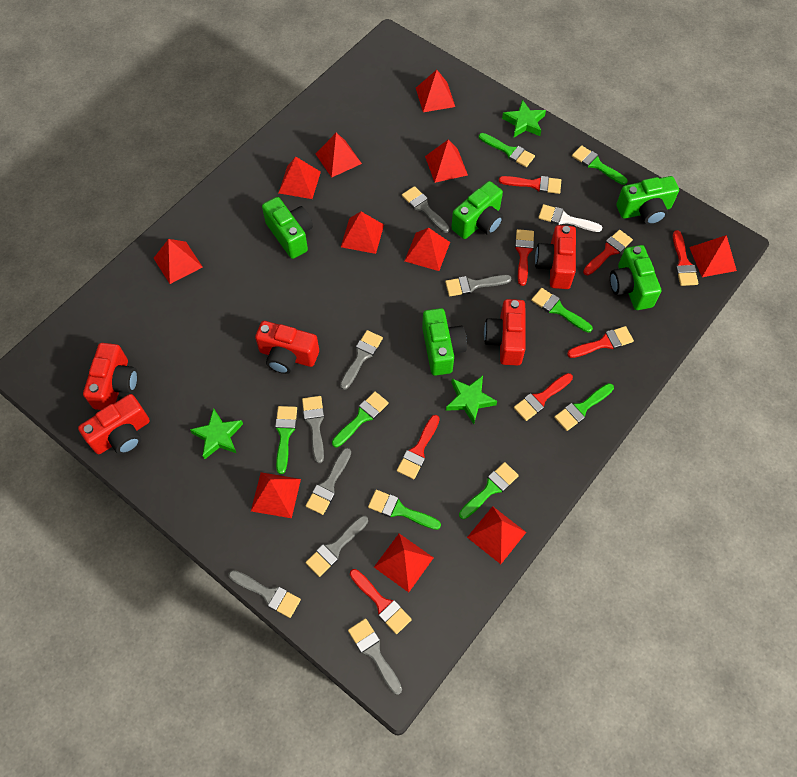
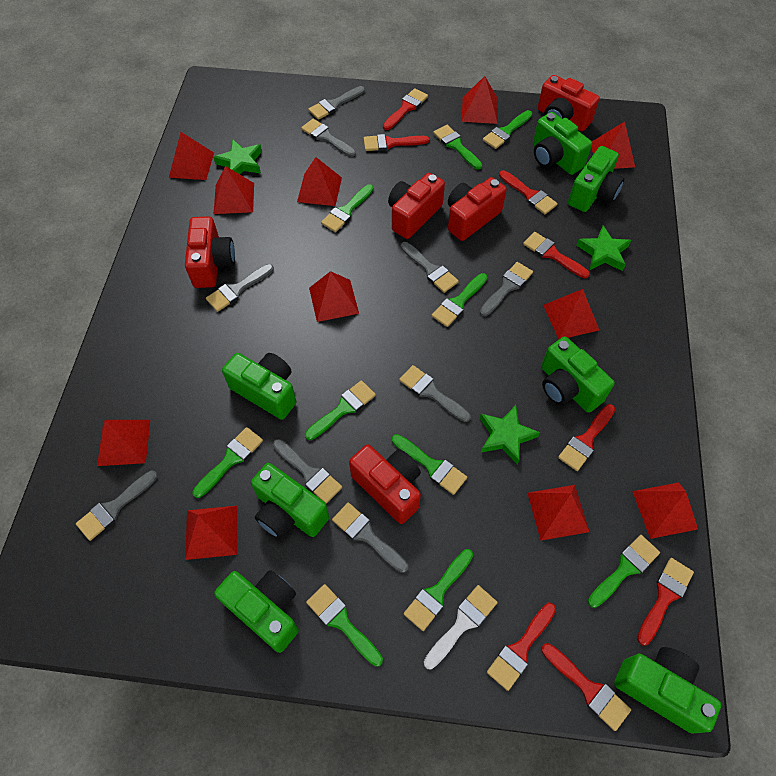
green brush: [275,406,297,474] [332,391,389,447] [368,490,441,530] [459,462,519,519] [479,133,535,167] [531,288,593,333] [554,383,614,431] [572,145,628,185] = 8 -> [192,427,263,498] [305,380,376,440] [306,584,383,667] [321,184,374,232] [392,434,467,495] [404,549,473,631] [431,273,487,327] [433,125,482,170] [483,110,532,149] [588,535,660,608] = 10
green camera: [262,197,313,259] [422,308,467,376] [451,181,503,239] [610,245,661,310] [616,176,679,225] = 5 -> [214,570,299,653] [222,353,296,420] [251,463,329,539] [533,112,592,175] [541,336,615,413] [568,146,625,212] [614,647,721,734] = 7
grey brush: [228,570,301,618] [302,396,324,463] [305,516,368,577] [306,448,351,515] [340,330,383,390] [348,618,402,695] [402,186,450,233] [445,275,511,296] = 8 -> [76,471,158,541] [206,264,274,312] [273,439,342,504] [301,119,356,157] [308,86,365,120] [332,503,408,573] [399,365,471,422] [401,242,459,293] [480,262,533,316] = 9

